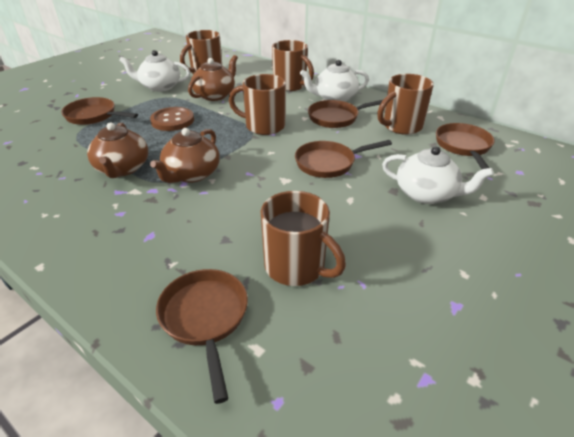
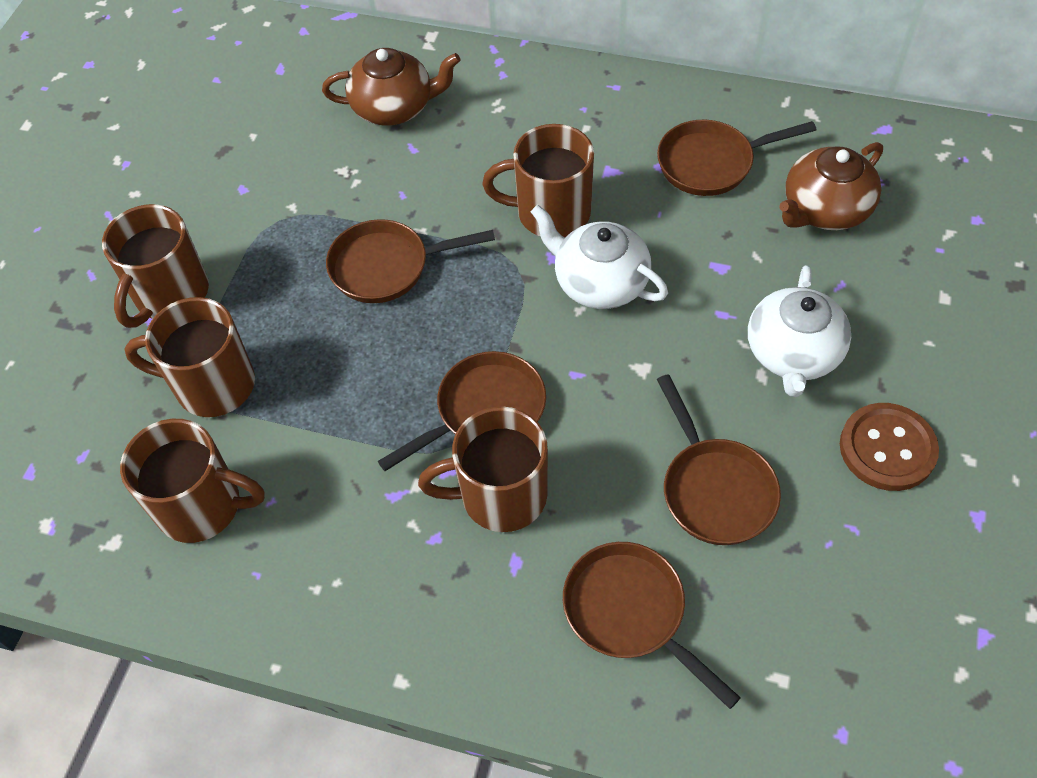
brown teapot: [87,122,148,178] [150,128,220,183] [188,55,238,101] = 3 -> [322,48,461,126] [779,142,883,230] = 2
white teapot: [119,50,190,92] [300,60,369,102] [382,146,494,204] = 3 -> [531,205,668,309] [748,265,851,397] = 2

